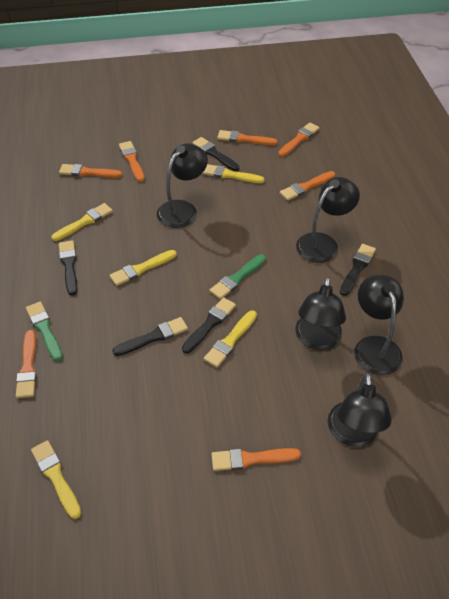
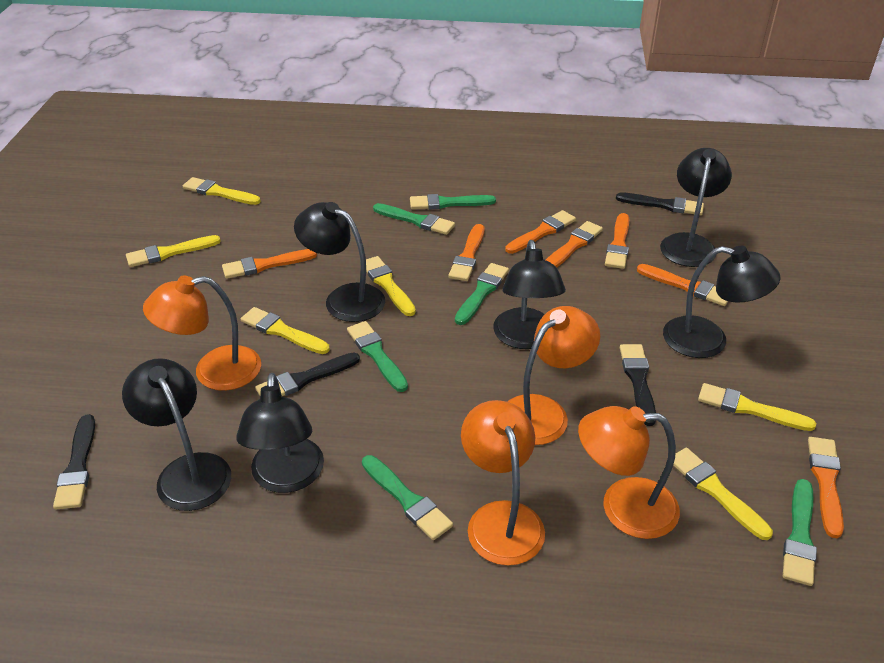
black brush: [59,240,77,296] [112,317,188,356] [182,297,236,354] [192,137,239,171] [340,244,376,296] = 5 -> [53,414,95,510] [255,352,360,396] [616,192,704,215] [620,344,656,426] = 4
black lamp: [157,143,208,228] [295,276,346,350] [296,177,360,263] [328,373,392,447] [354,274,404,375] = 5 -> [122,358,231,511] [236,373,324,493] [294,202,385,322] [493,240,566,349] [660,148,732,267] [663,246,781,358] = 6
green brush: [26,301,63,361] [210,254,266,299] = 2 -> [347,321,408,392] [362,455,453,540] [373,203,455,235] [410,194,496,209] [455,263,509,325] [783,479,817,586] = 6
orange lamp: none = 0 -> [143,276,261,391] [461,400,545,566] [507,306,600,445] [578,406,680,539] = 4
yellow brush: [31,440,81,519] [51,203,113,241] [110,250,177,286] [202,164,264,183] [204,310,257,367] = 5 -> [126,235,221,267] [183,177,261,205] [241,307,330,354] [366,256,416,316] [673,448,773,540] [698,383,816,431] = 6

